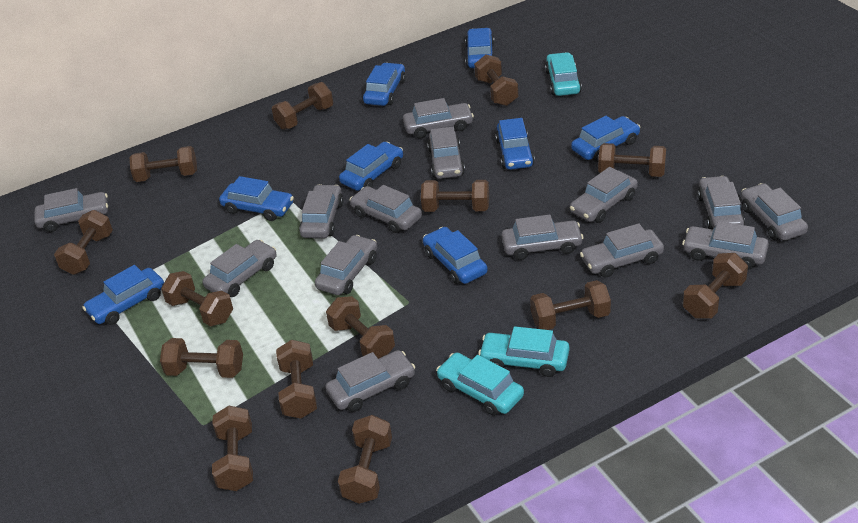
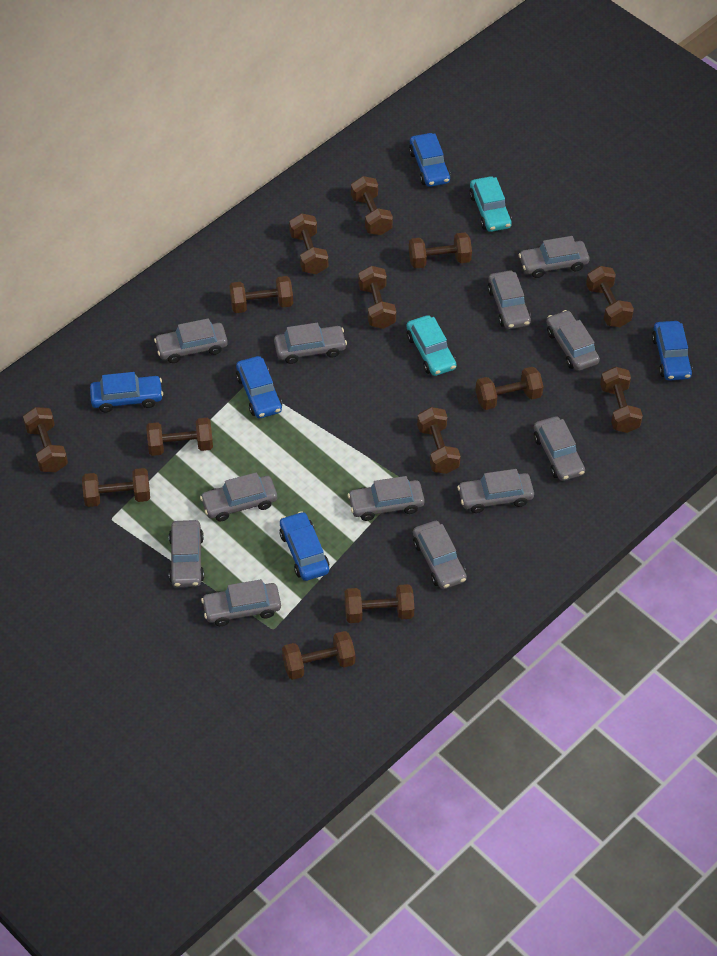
blue car: [82,265,164,325] [219,176,294,221] [339,142,403,191] [363,63,406,106] [423,227,488,284] [465,28,494,68] [495,118,535,170] [571,116,640,162] = 8 -> [90,372,163,412] [236,356,282,418] [280,511,329,581] [409,133,451,187] [652,321,693,381] = 5
grey car: [34,188,108,232] [202,240,277,297] [299,184,344,238] [315,235,377,295] [325,350,416,412] [350,185,422,233] [403,98,474,138] [427,127,465,179] [501,215,584,260] [570,167,638,223] [580,223,664,278] [682,221,769,269] [697,176,745,229] [741,183,808,241] = 14 -> [154,318,228,363] [169,520,204,587] [200,472,277,522] [201,579,281,626] [274,323,347,364] [348,476,425,521] [413,521,467,589] [457,469,534,513] [487,271,531,329] [519,236,589,278] [534,416,585,481] [547,310,600,371] = 12
turquoise car: [436,352,524,416] [478,326,570,377] [545,52,582,96] = 3 -> [406,315,456,376] [469,176,512,232] = 2

